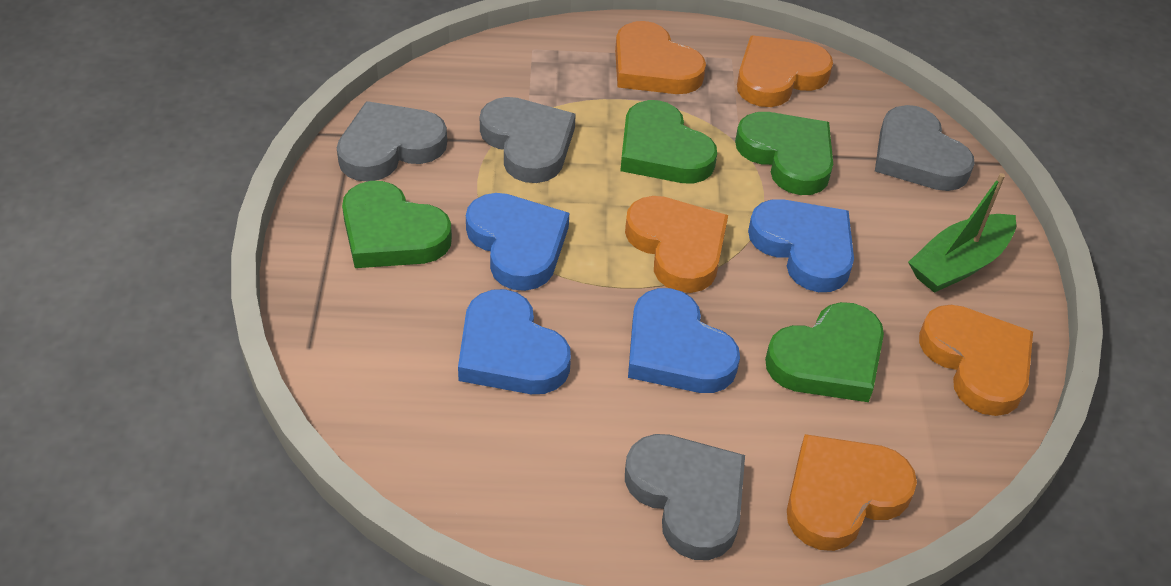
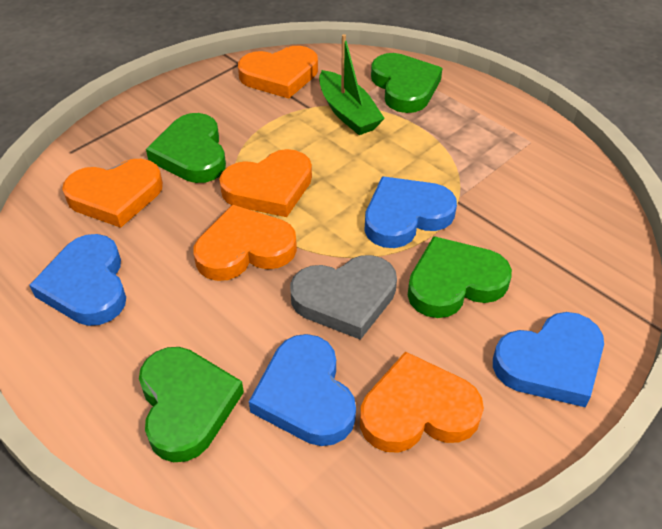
grey heart: [337,101,447,181] [480,97,576,183] [625,434,745,560] [875,105,975,191] = 4 -> [290,255,397,340] = 1

